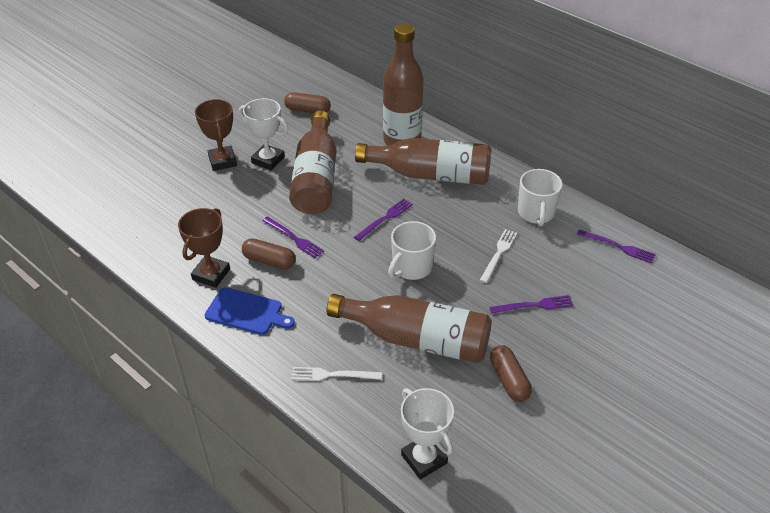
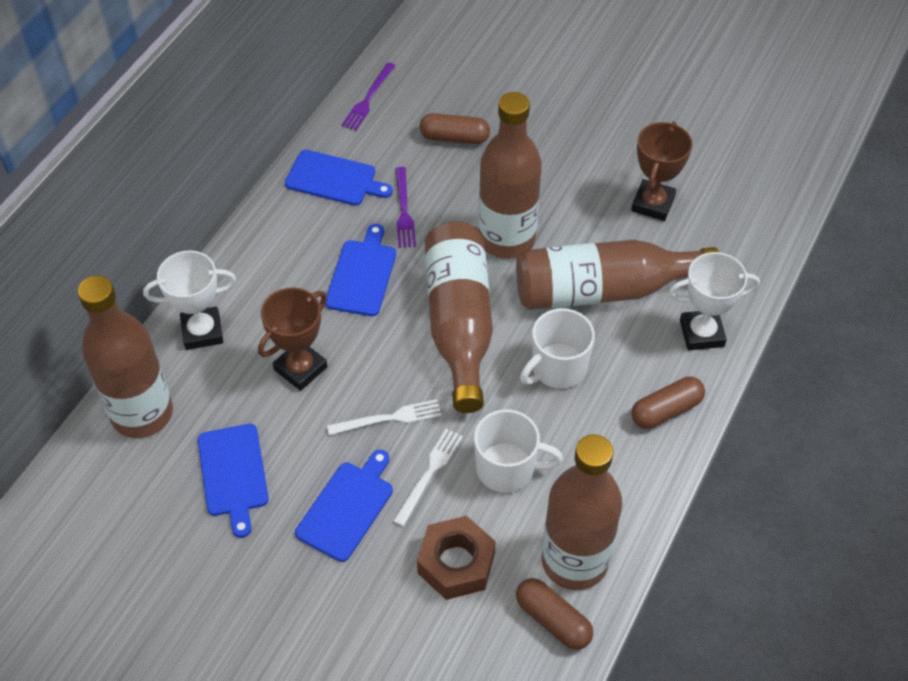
blue cutting board: [205,287,295,335] = 1 -> [198,424,269,538] [285,150,393,205] [295,450,393,562] [325,224,396,316] = 4
brown bottle: [289,110,337,214] [327,294,492,363] [355,138,492,185] [383,23,424,146] = 4 -> [78,276,173,438] [425,221,493,413] [478,92,542,259] [516,240,719,310] [542,434,622,590] = 5
brown nut: none = 0 -> [417,516,496,600] = 1
purple fork: [262,217,324,258] [354,199,413,241] [490,295,574,314] [577,229,656,263] = 4 -> [342,62,395,131] [395,167,416,248] = 2

